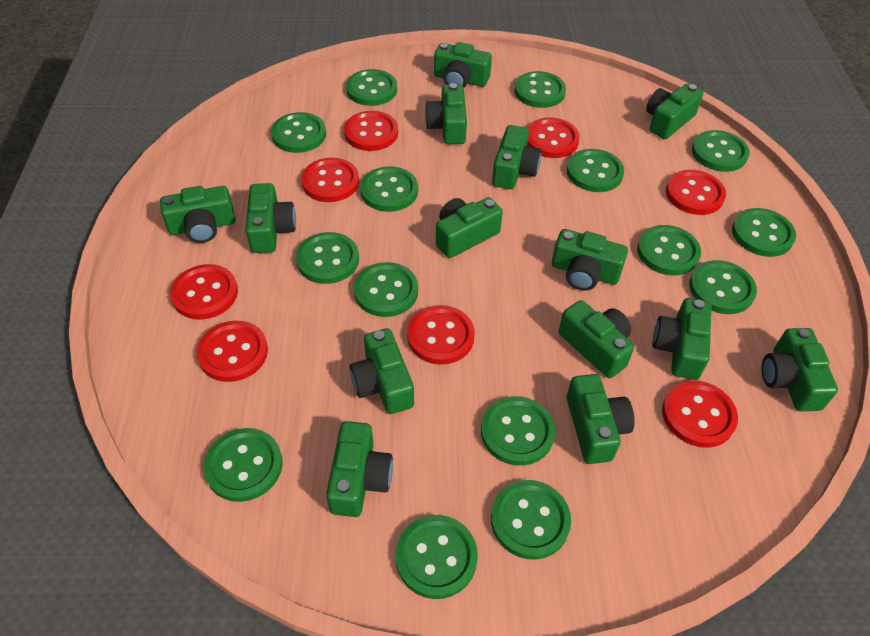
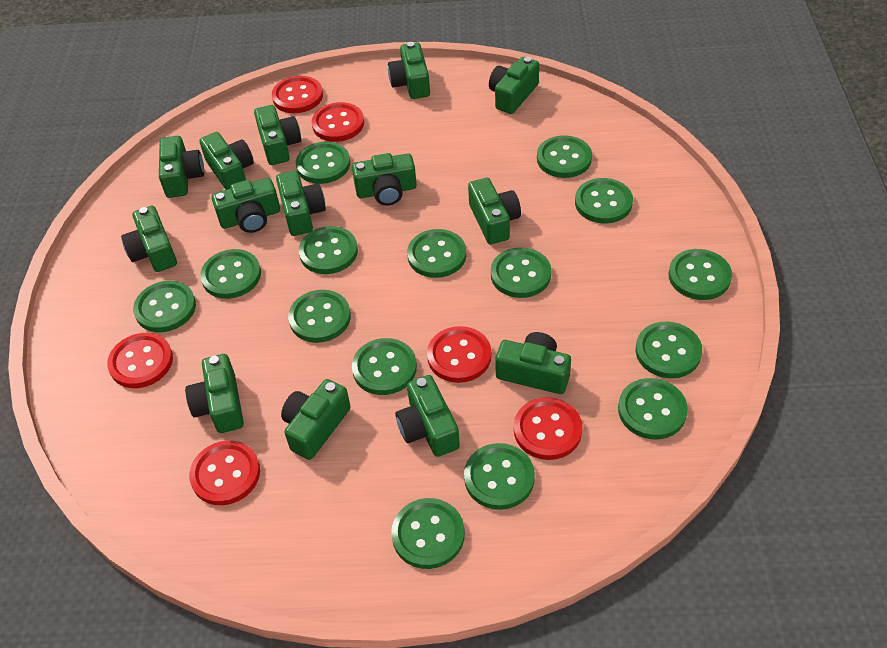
red button: [170,264,238,320] [197,321,268,382] [301,158,359,202] [344,111,398,151] [407,305,475,365] [527,117,580,158] [662,380,738,448] [666,170,726,215] = 8 -> [107,333,173,388] [189,440,260,505] [272,76,323,113] [311,102,364,142] [427,326,491,383] [514,397,583,460] = 6

